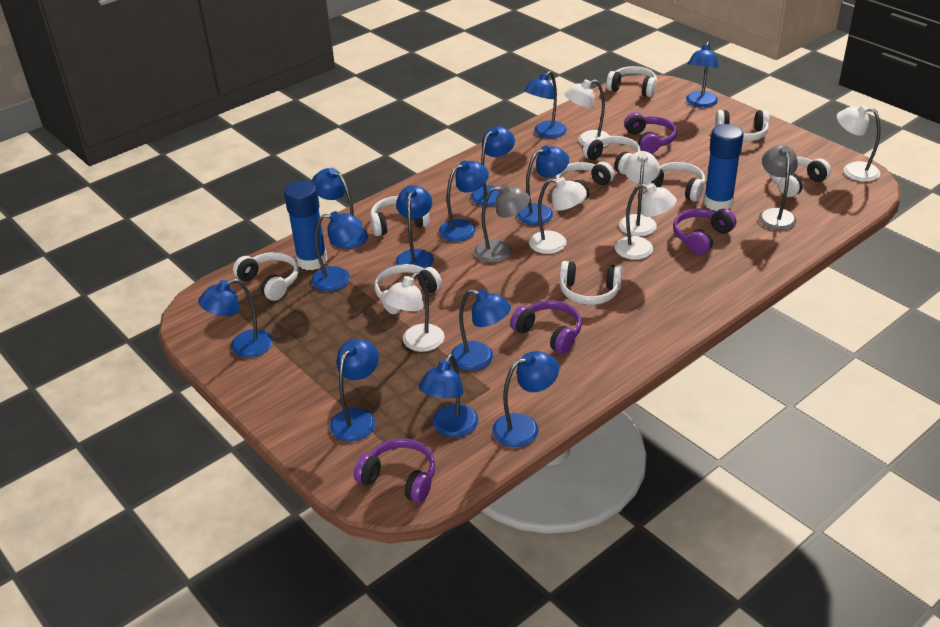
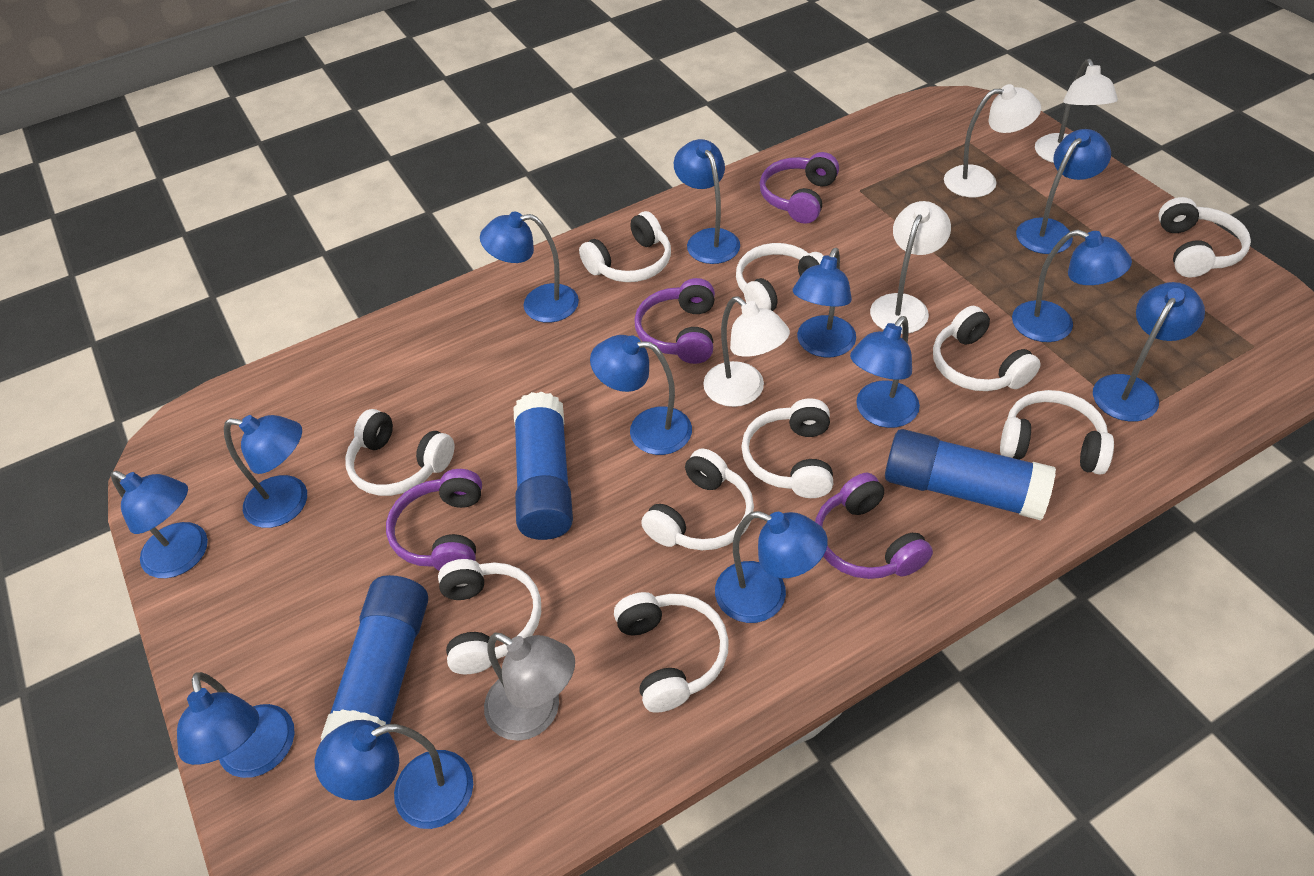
blue glue stick: [284,180,327,270] [704,124,744,211] = 2 -> [321,575,428,741] [513,391,573,540] [885,429,1056,520] = 3
grey lamp: [474,184,530,263] [758,145,798,230] = 2 -> [484,633,575,741] = 1
white lamp: [383,272,445,352] [529,177,586,254] [565,79,610,147] [615,183,677,260] [619,151,660,236] [837,105,881,182] = 6 -> [703,296,790,407] [870,201,951,334] [944,84,1041,197] [1035,59,1118,163] = 4

